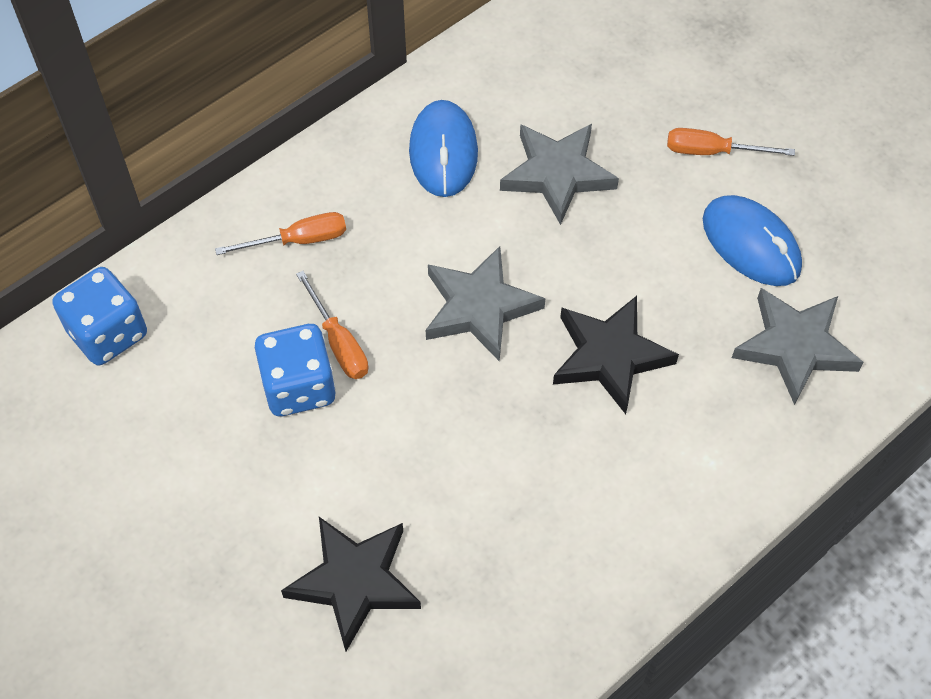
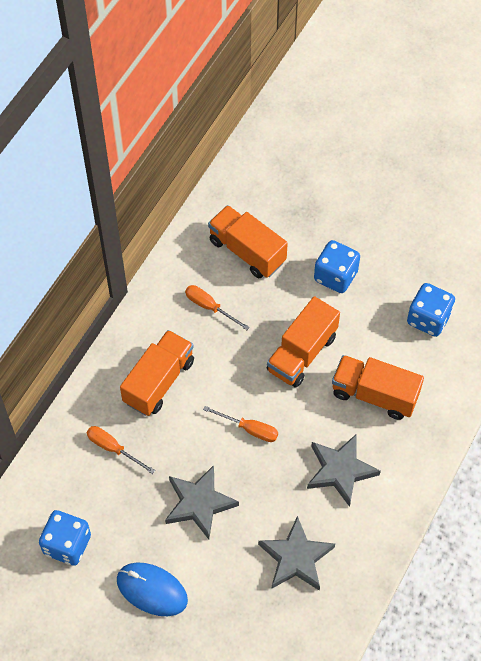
black star: [281,517,421,651] [553,296,679,414] = 2 -> none = 0
blue dice: [53,267,147,365] [255,324,336,416] = 2 -> [39,510,91,566] [314,240,360,293] [407,283,455,337] = 3
blue mouse: [409,100,478,197] [703,195,802,286] = 2 -> [117,562,188,616] = 1
orange truck: none = 0 -> [120,330,194,416] [208,205,288,278] [267,296,340,387] [332,355,424,420] = 4

